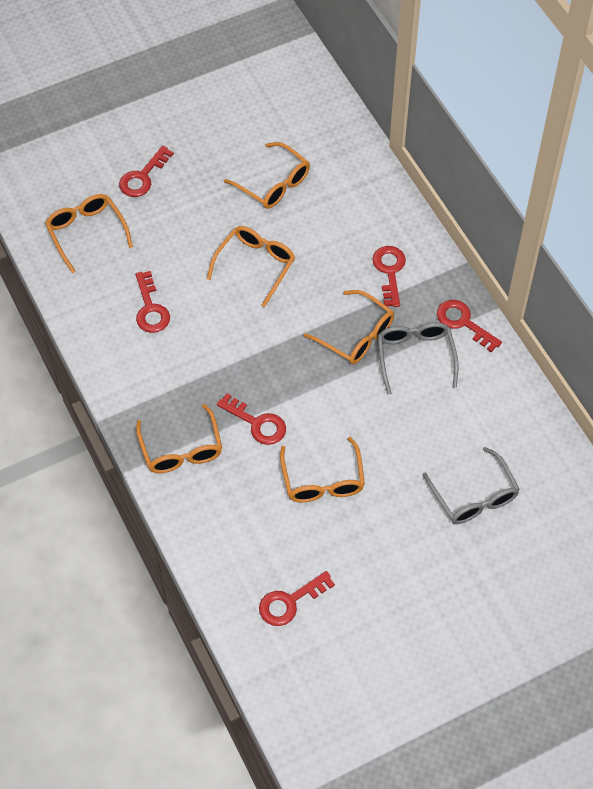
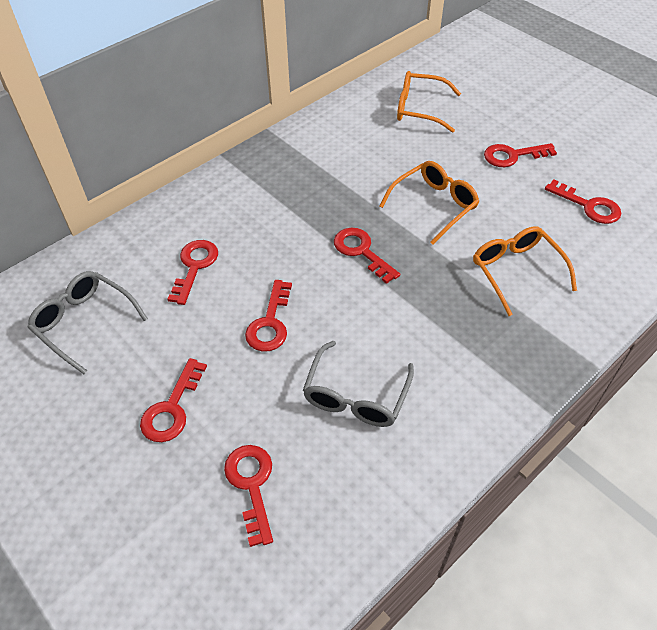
orange glasses: [45,194,133,273] [136,404,222,473] [207,226,295,307] [224,142,310,209] [280,437,365,502] [304,290,394,364] = 6 -> [380,161,479,244] [397,71,461,133] [473,226,577,316] = 3
red key: [119,146,174,197] [135,271,170,333] [217,393,286,445] [259,571,335,626] [372,246,406,307] [437,300,502,352] = 6 -> [140,358,207,442] [168,240,218,305] [224,445,273,547] [245,280,292,352] [334,228,400,284] [484,143,557,167] [545,179,621,224] = 7

